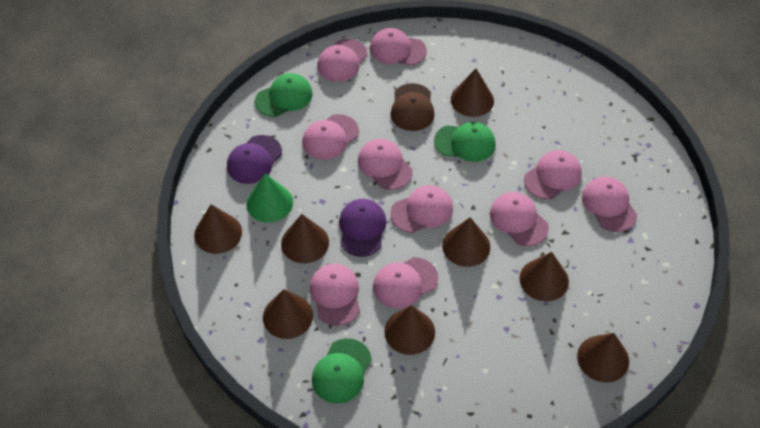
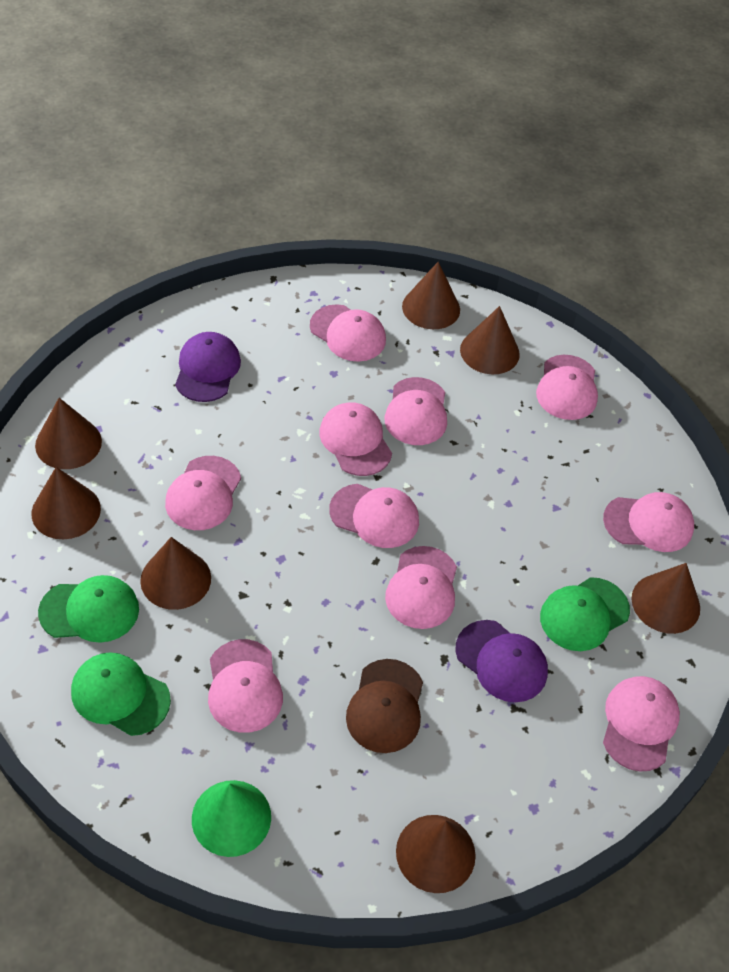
brown cone: [194,204,242,254] [263,289,313,339] [281,214,329,263] [384,305,435,355] [442,217,490,267] [451,69,494,117] [519,252,569,301] [577,333,629,383] = 8 -> [32,467,101,539] [35,398,102,469] [140,537,211,610] [396,815,476,893] [402,262,460,329] [460,306,520,374] [632,563,700,634] = 7

